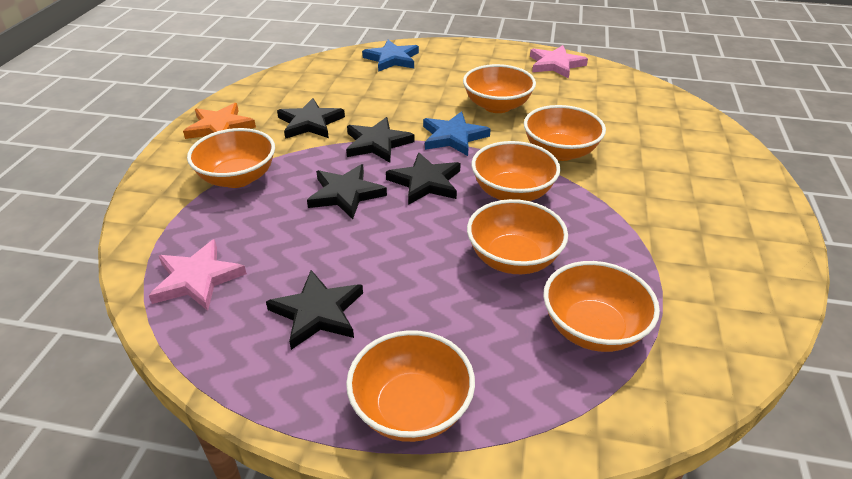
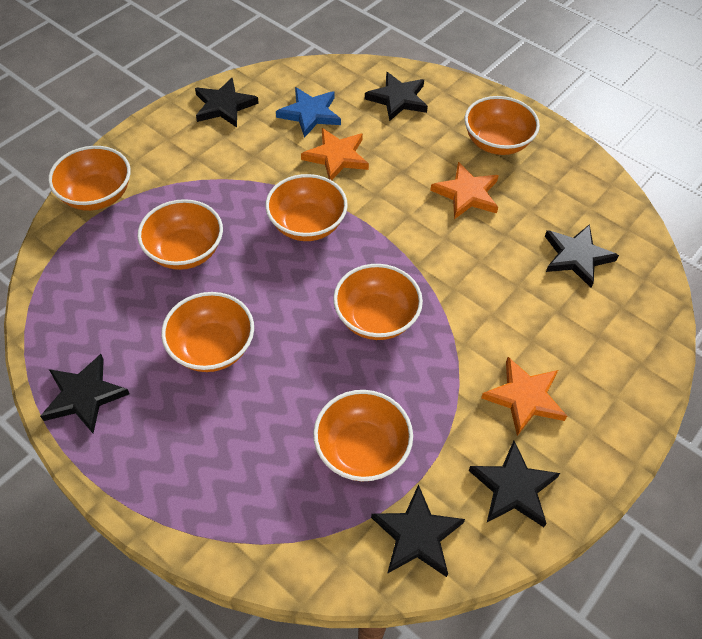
black star: [266,270,363,350] [277,98,345,139] [307,164,387,219] [346,117,414,163] [386,152,461,205] = 5 -> [40,354,130,433] [195,77,259,128] [365,72,428,121] [371,484,465,577] [469,441,560,527] [545,224,619,288] = 6
blue star: [362,40,419,72] [423,111,491,156] = 2 -> [276,87,341,138] = 1
orange star: [183,103,256,139] = 1 -> [301,128,369,180] [430,162,499,219] [481,357,567,436] = 3
pink star: [149,239,247,311] [530,45,588,79] = 2 -> none = 0

